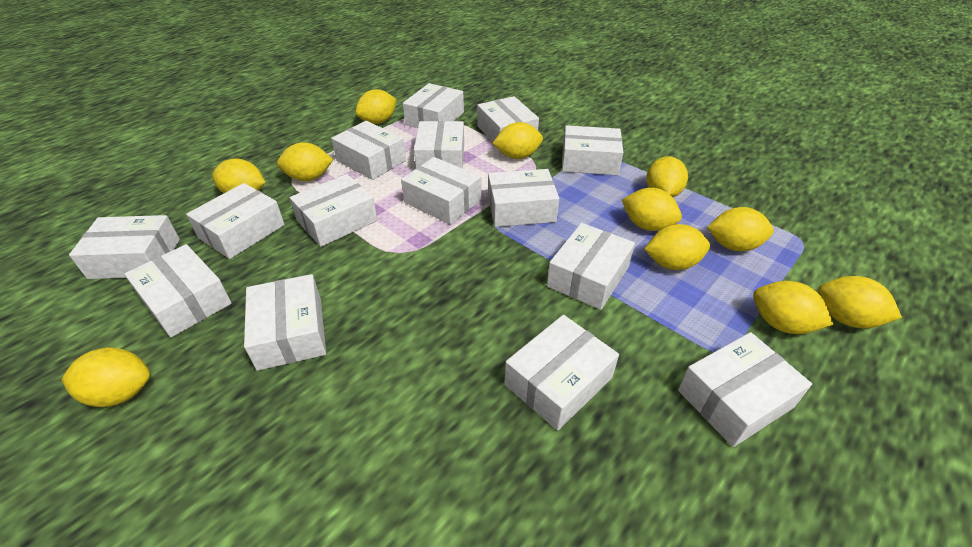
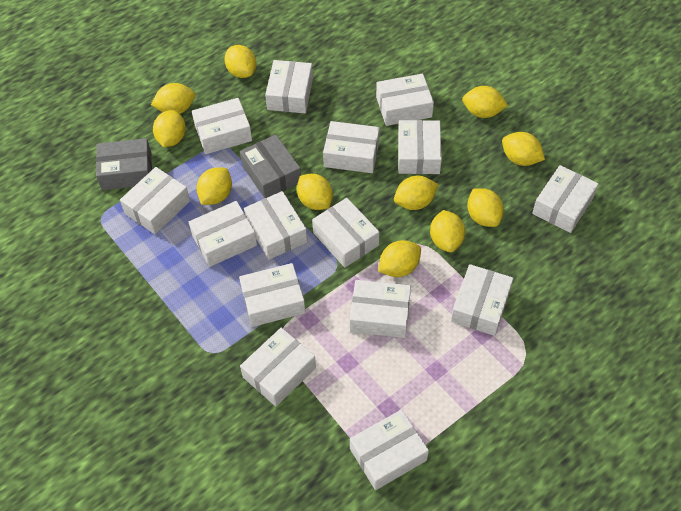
grey box: none = 0 -> [96,138,152,190] [240,135,301,198] = 2

